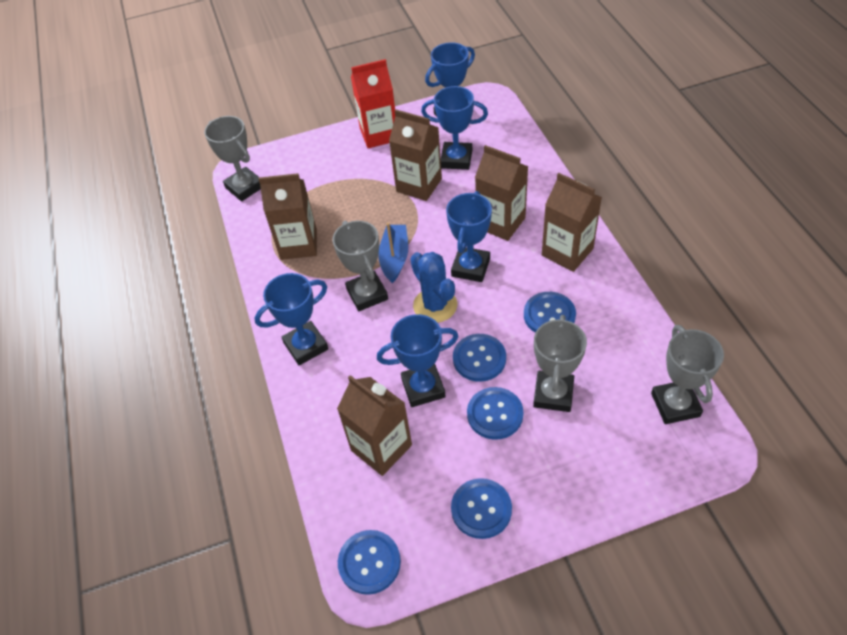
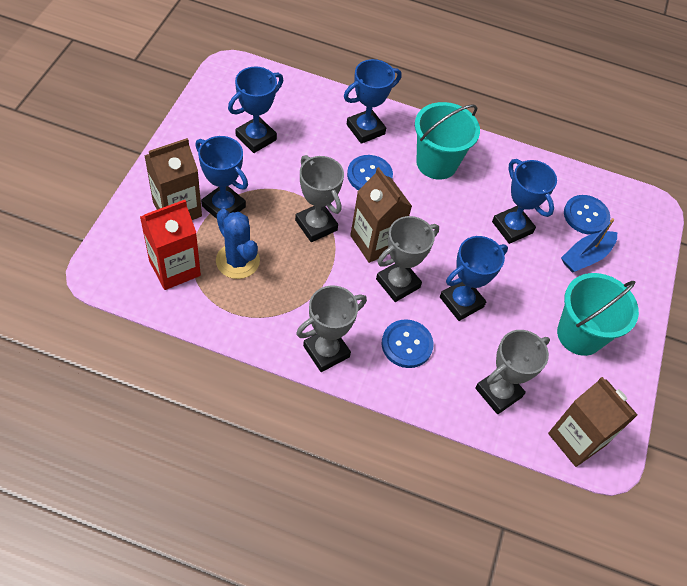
blue button: [338,530,401,595] [451,478,512,539] [453,334,506,382] [467,387,524,440] [524,292,576,332] = 5 -> [347,155,393,190] [381,319,434,368] [564,195,610,235] = 3
brown carton: [258,173,317,260] [337,375,412,476] [389,109,442,201] [475,145,528,241] [542,173,602,272] = 5 -> [144,138,202,220] [350,167,412,263] [548,377,638,467] = 3
turquoise bucket: none = 0 -> [415,102,480,180] [557,273,639,356] = 2

